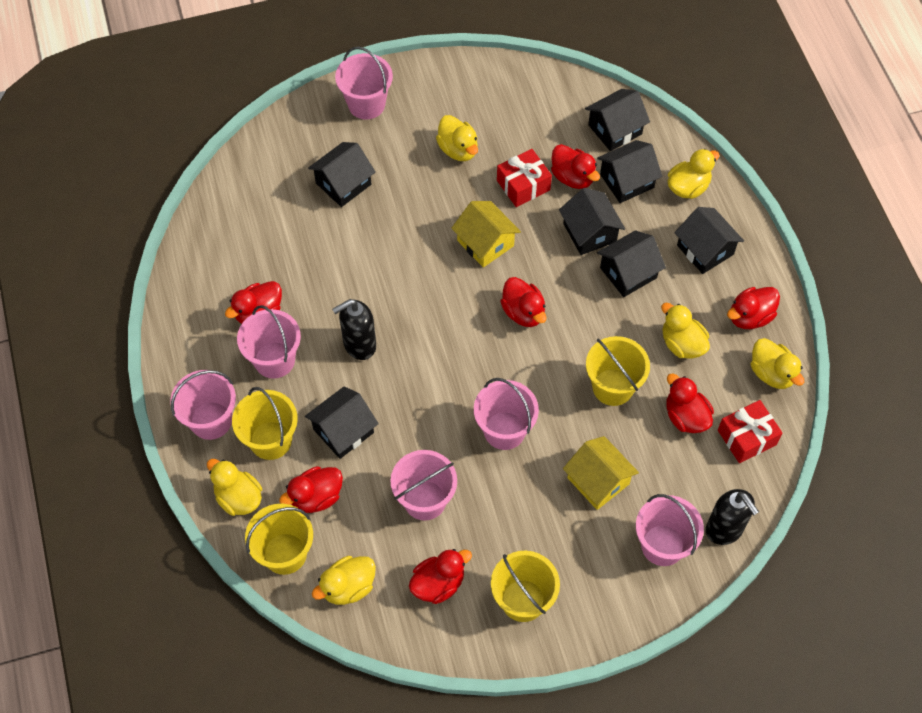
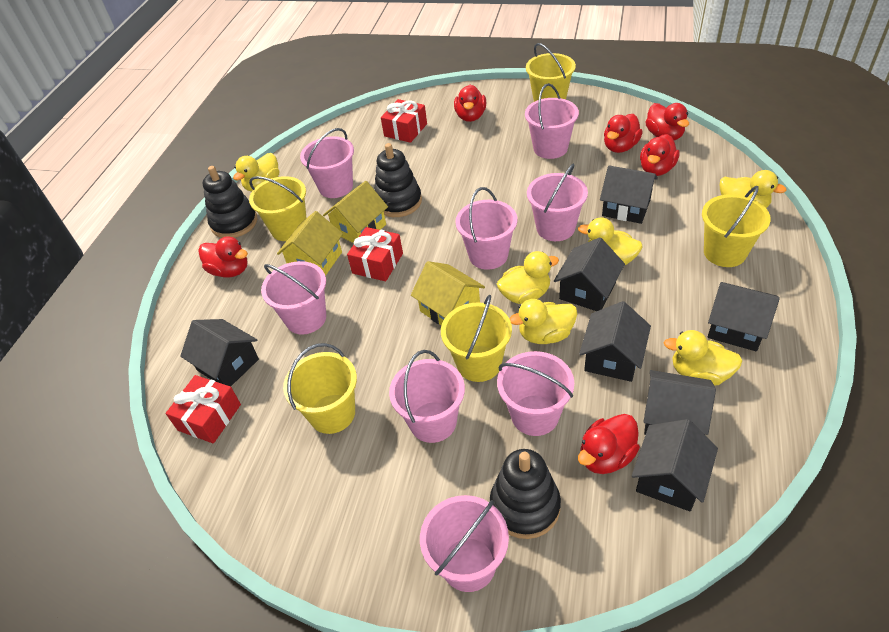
black soap dispenser: [332,299,376,360] [706,489,759,545] = 2 -> none = 0
black stacking toy: none = 0 -> [203,166,257,238] [374,143,422,217] [490,449,561,539] = 3
pink bucket: [170,370,236,440] [237,305,301,379] [335,47,393,120] [390,450,457,521] [474,378,539,450] [636,494,704,566] = 6 -> [261,261,326,335] [300,128,354,198] [389,350,465,443] [420,495,509,592] [455,187,517,270] [497,351,574,436] [525,83,579,159] [527,164,588,241] = 8
red duck: [225,281,282,324] [279,466,343,513] [409,549,472,604] [500,277,547,327] [551,144,600,189] [666,373,714,433] [727,287,780,329] = 7 -> [198,236,248,277] [454,85,486,122] [578,414,640,474] [604,114,643,153] [640,134,680,176] [645,103,689,140] = 6
red gift: [497,149,552,207] [718,400,782,463] = 2 -> [166,375,241,444] [347,227,403,281] [381,99,427,143] = 3
yellow bucket: [232,387,298,460] [245,504,313,575] [491,551,560,622] [586,336,650,406] = 4 -> [249,176,306,241] [283,343,357,434] [441,295,512,382] [526,43,576,102] [702,186,771,267] = 5
yellow house: [451,201,521,268] [563,436,639,510] = 2 -> [277,211,343,276] [323,181,388,243] [411,261,485,325] = 3

